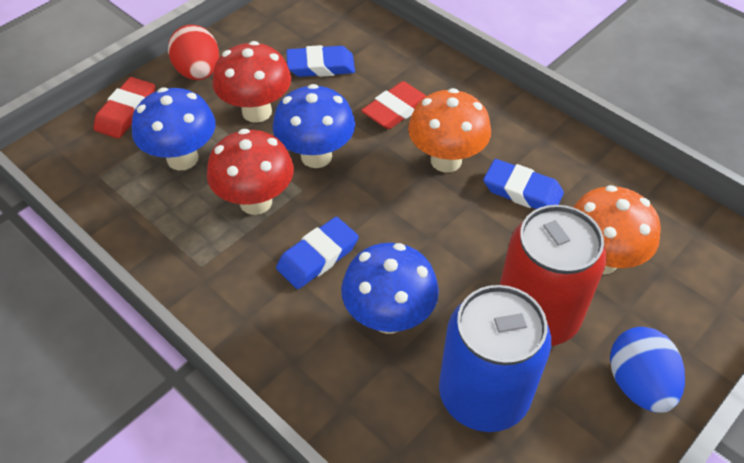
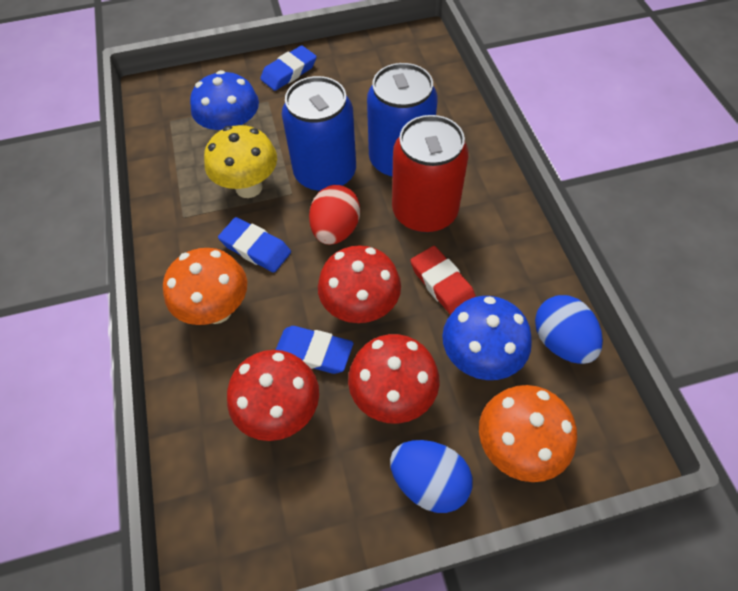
blue can: [439,285,551,432] = 1 -> [282,76,356,192] [367,63,438,178] = 2
blue egg: [610,327,685,413] = 1 -> [390,440,472,513] [535,295,603,364] = 2
blue mushroom: [132,87,215,170] [273,84,355,168] [341,243,439,334] = 3 -> [190,70,259,131] [442,296,532,380] = 2
red eraser: [94,77,155,139] [361,81,426,129] = 2 -> [410,246,476,315] = 1
red mushroom: [207,129,294,215] [212,41,291,123] = 2 -> [227,350,319,441] [318,245,401,323] [348,334,440,424] = 3
yellow mushroom: none = 0 -> [204,125,277,198] = 1

